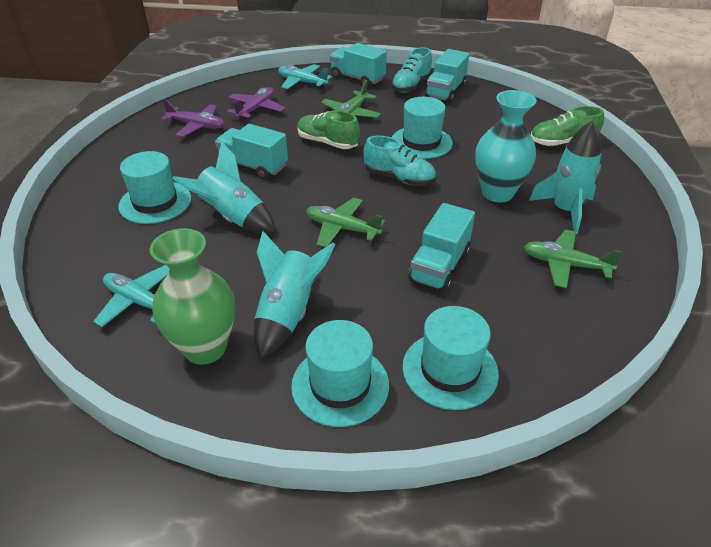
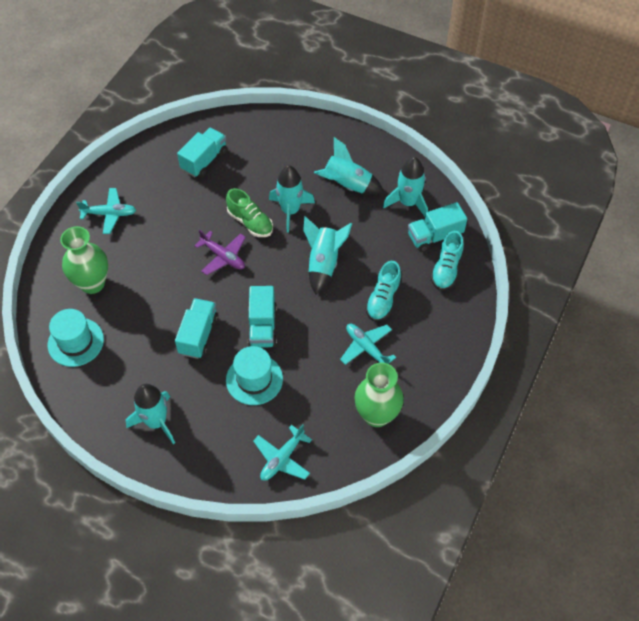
green plane: [306,198,385,247] [321,80,381,119] [524,230,623,288] = 3 -> none = 0
green shoe: [297,110,360,149] [531,106,604,146] = 2 -> [226,188,273,237] = 1
green vase: [150,228,235,365] = 1 -> [60,226,108,294] [354,363,404,427] = 2
purple plane: [161,99,224,137] [227,87,285,120] = 2 -> [194,229,246,275] = 1
turquoise hat: [118,151,191,224] [291,320,389,427] [392,97,453,159] [402,306,499,410] = 4 -> [48,309,104,367] [226,346,283,405] = 2
turquoise plane: [93,265,170,327] [278,64,332,89] = 2 -> [76,188,136,234] [253,424,312,481] [340,324,396,365] = 3
turquoise rocket: [172,142,276,234] [254,231,336,359] [529,121,602,234] = 3 -> [126,384,175,444] [269,165,315,233] [303,216,352,294] [314,137,384,195] [383,157,428,216] = 5
turquoise vase: [475,90,537,202] = 1 -> none = 0

